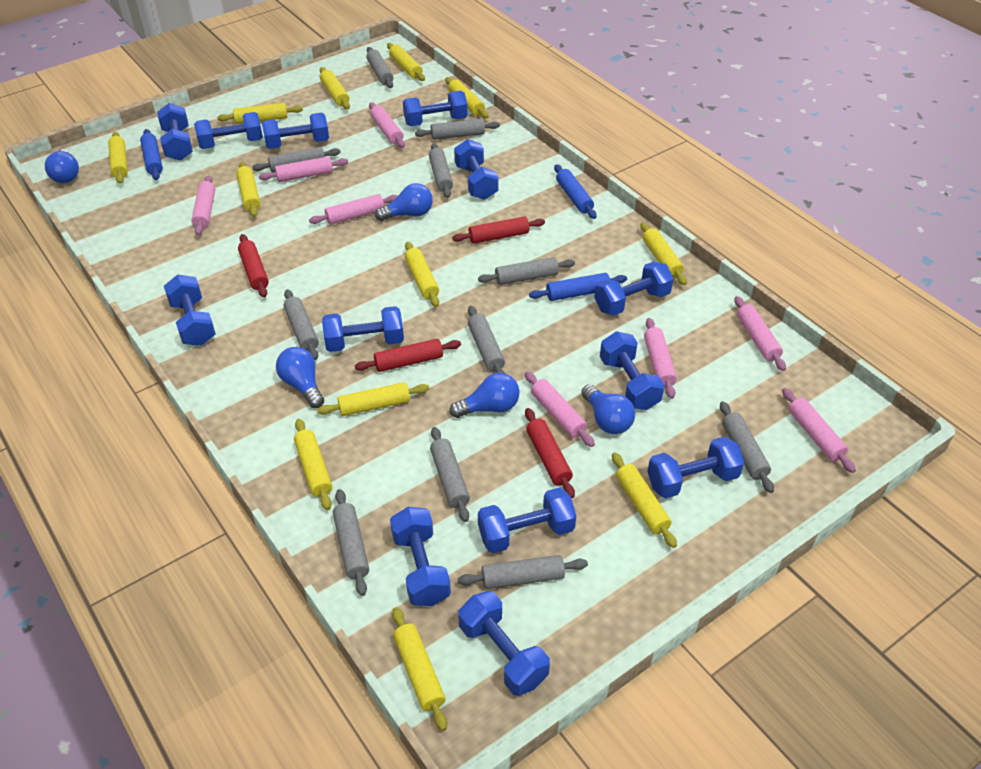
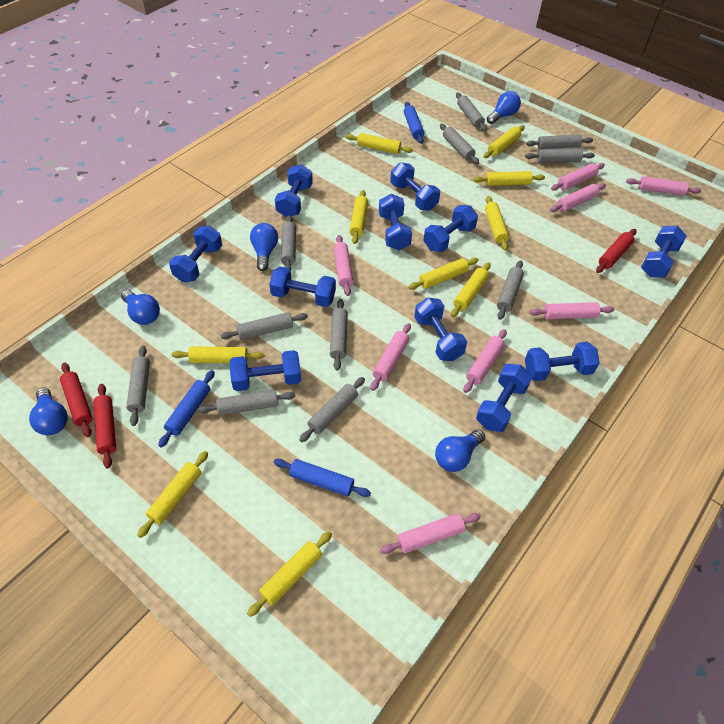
blue dumbbell: [157,103,193,161] [164,275,216,346] [194,112,263,149] [262,113,329,149] [322,306,404,352] [390,507,451,606] [403,91,468,126] [454,139,498,200] [458,591,550,696] [478,487,576,553] [594,261,674,316] [600,332,664,410] [647,436,744,498] = 13 -> [169,225,222,282] [229,350,301,391] [269,267,336,307] [275,164,313,217] [379,194,412,250] [390,162,440,211] [414,297,467,361] [423,205,478,252] [476,364,532,432] [525,342,600,381] [641,226,687,278] = 11
red rolling pin: [238,234,269,298] [355,339,461,372] [452,216,545,244] [525,408,575,498] = 4 -> [60,362,92,437] [93,384,116,468] [596,229,636,273] = 3
yellow rolling pin: [108,132,128,184] [217,103,303,124] [236,161,260,217] [294,419,332,510] [317,382,429,416] [320,67,350,109] [387,43,425,81] [392,607,447,731] [405,242,439,307] [445,77,488,119] [612,453,677,548] [640,222,687,285] = 12 -> [137,451,208,538] [172,346,264,363] [247,531,332,617] [346,133,413,154] [350,190,368,244] [408,258,478,290] [451,262,491,317] [473,171,545,186] [484,125,525,158] [485,196,509,251] = 10

